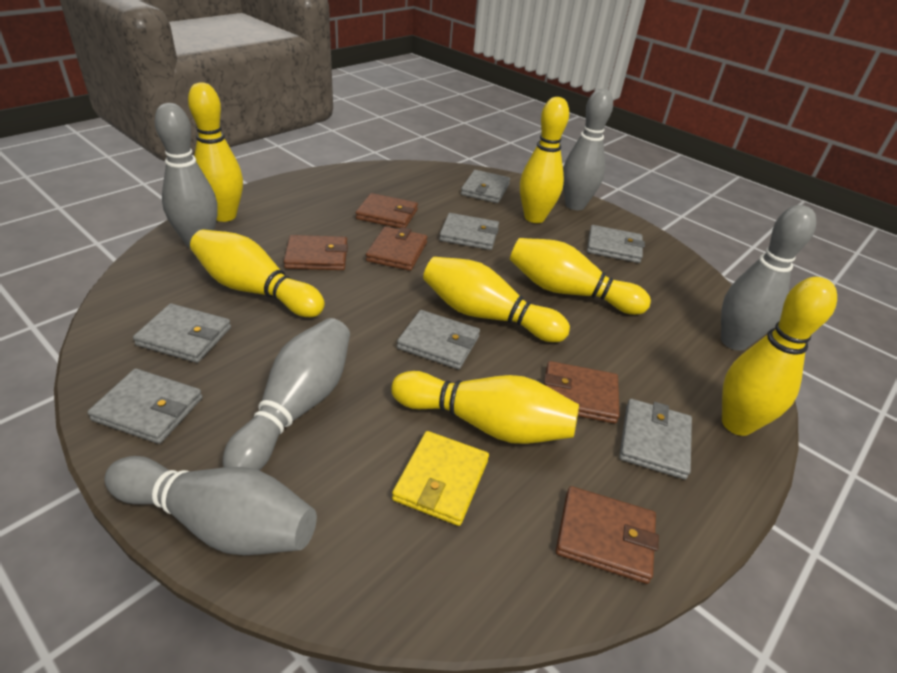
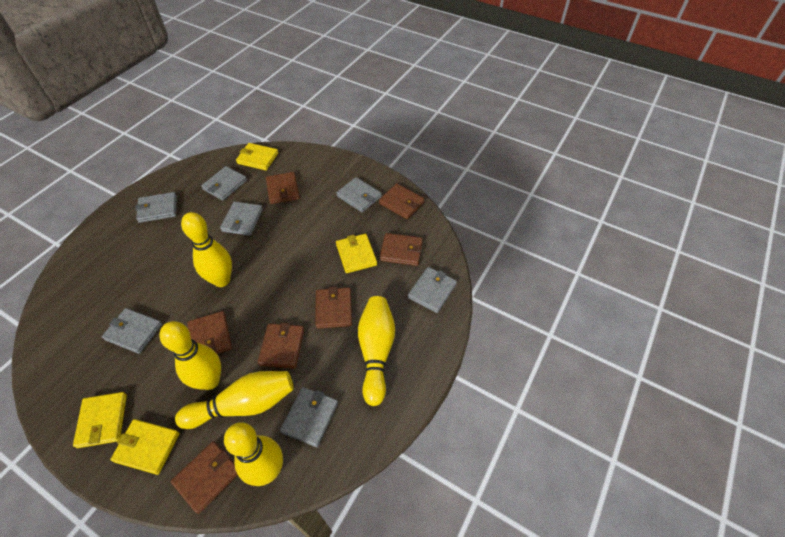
brown wallet: [284,235,348,270] [356,193,418,228] [366,227,427,271] [544,361,620,424] [556,486,659,584] = 5 -> [171,441,238,514] [187,311,232,354] [258,322,304,369] [266,172,300,204] [315,286,352,329] [379,184,425,219] [380,233,423,266] = 7
grey bowling pin: [104,456,317,555] [155,103,218,248] [223,318,350,470] [563,89,613,210] [721,205,816,351] = 5 -> none = 0
yellow bowling pin: [188,82,243,222] [190,229,325,317] [391,371,579,444] [423,257,570,342] [510,238,651,315] [520,97,569,223] [722,277,837,436] = 7 -> [159,321,221,390] [175,371,294,429] [181,212,232,287] [224,422,283,486] [358,296,395,406] = 5
yellow wallet: [392,431,489,526] = 1 -> [73,392,127,448] [110,419,180,475] [236,143,278,170] [336,234,377,273] = 4

